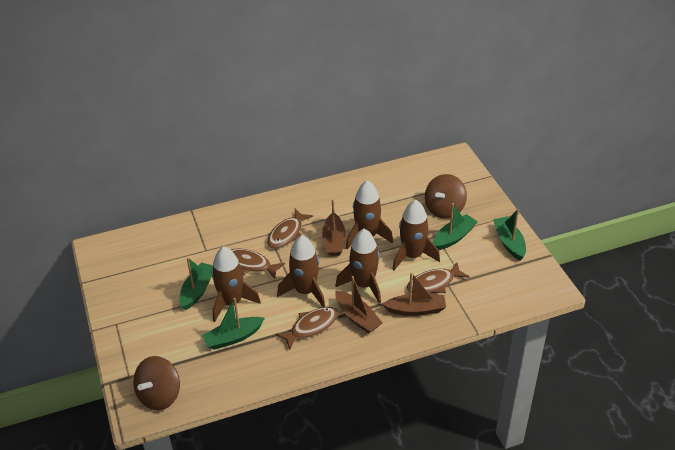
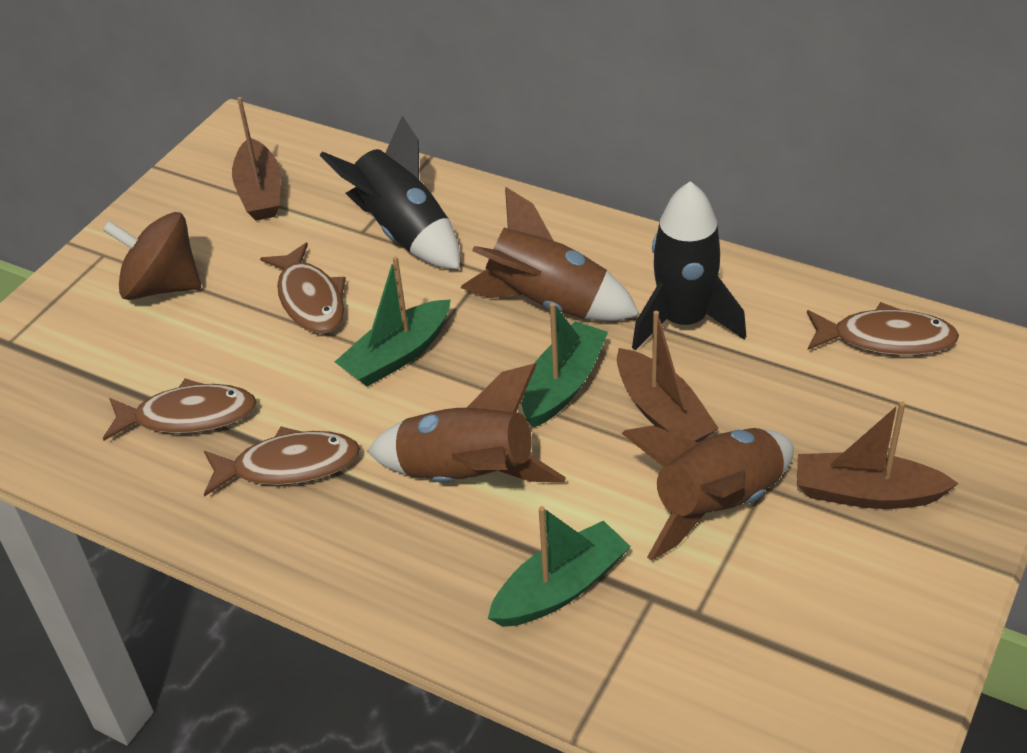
black rocket: none = 0 -> [320,116,460,269] [632,181,746,351] = 2
brown rocket: [212,246,261,322] [277,235,325,307] [335,229,381,303] [346,180,393,249] [392,200,440,270] = 5 -> [367,364,566,483] [461,187,640,321] [621,425,794,561] = 3
brown spinning top: [133,356,180,410] [425,174,467,219] = 2 -> [103,212,201,300] = 1
green boat: [179,258,213,310] [202,298,265,350] [433,203,478,250] [493,209,526,260] = 4 -> [335,256,451,387] [488,506,631,627] [522,303,608,427] = 3

